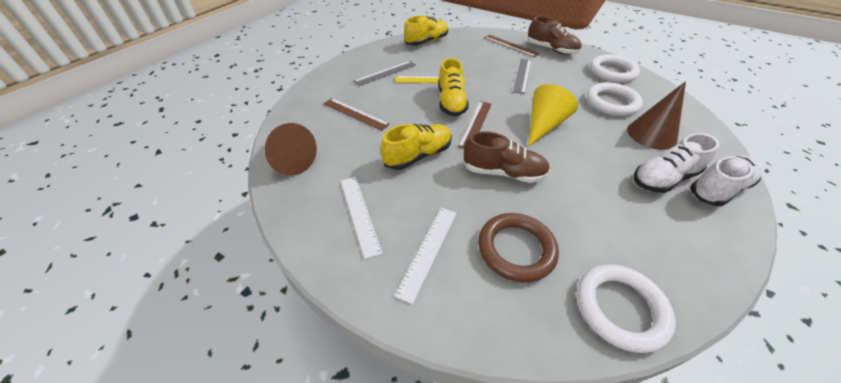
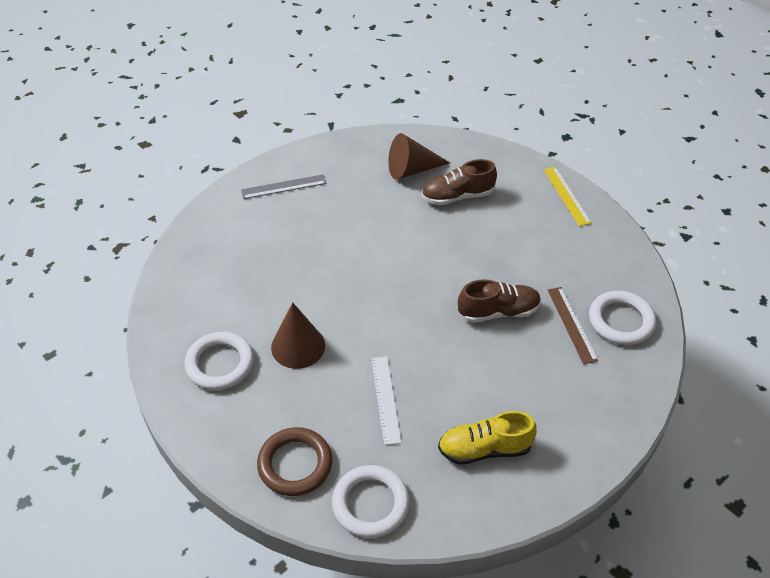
brown ruler: [324,98,390,131] [458,101,492,149] [484,35,540,57] = 3 -> [548,287,598,364] = 1
grey ruler: [354,61,416,86] [513,59,531,94] = 2 -> [241,174,326,199] = 1
white ruler: [341,177,383,259] [395,208,457,304] = 2 -> [371,356,402,445] = 1
white shoe: [634,133,719,193] [690,155,762,206] = 2 -> none = 0
yellow cone: [528,84,578,146] = 1 -> none = 0
yellow shoe: [381,124,452,170] [404,16,448,46] [438,58,469,116] = 3 -> [438,411,537,465] = 1

